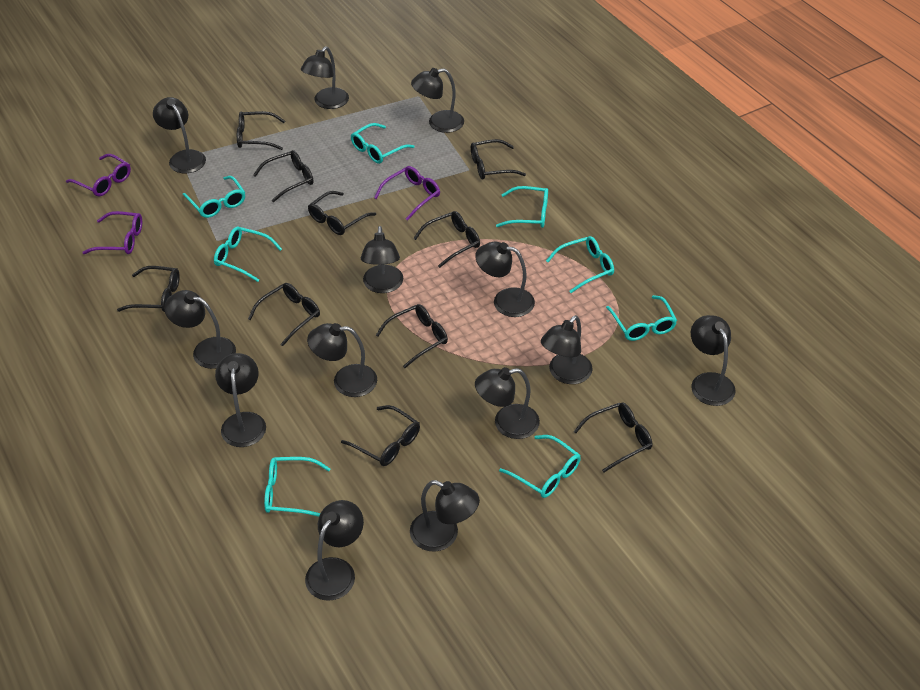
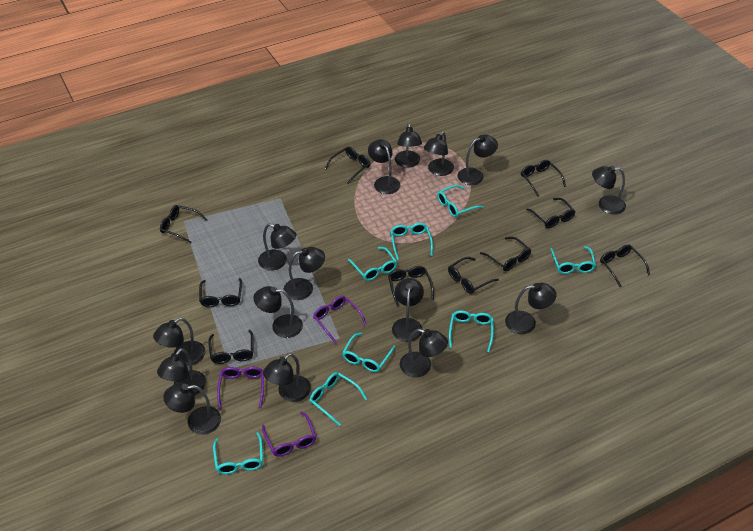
black lamp: [153,97,206,173] [164,290,236,369] [215,353,266,447] [301,47,349,109] [305,500,364,601] [307,323,377,397] [361,226,403,293] [410,480,480,552] [411,68,464,133] [475,241,535,317] [475,367,540,439] [541,315,593,384] [691,315,736,406] = 13 -> [153,317,205,366] [157,348,206,395] [163,383,221,435] [253,286,303,338] [258,224,296,271] [263,353,311,402] [284,247,325,300] [368,139,400,194] [392,278,424,342] [395,123,422,168] [400,329,448,377] [424,131,454,176] [457,135,498,185] [505,283,557,334] [592,166,626,214] = 15

